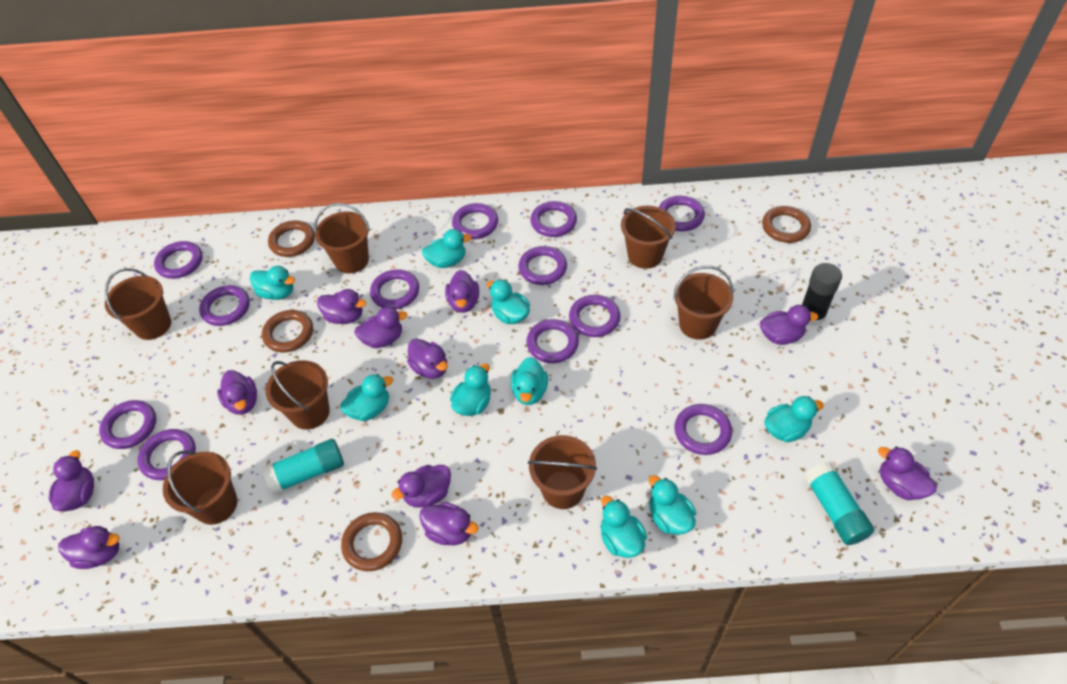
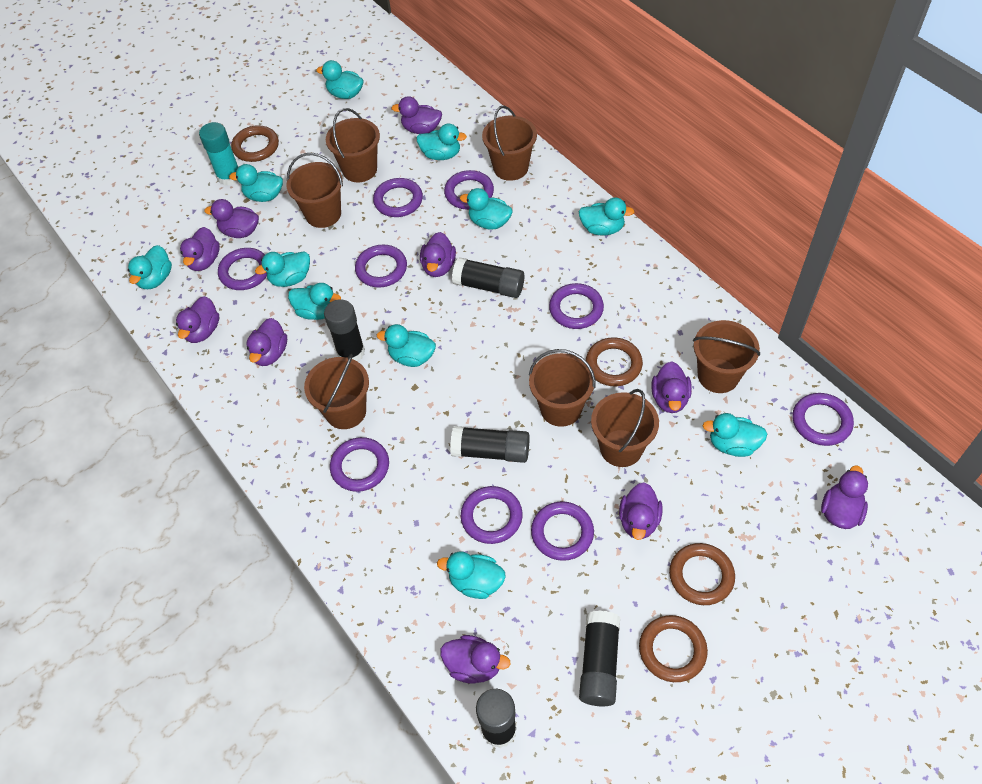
black glue stick: [802,263,842,326] = 1 -> [324,299,365,362] [450,426,530,463] [452,257,524,298] [476,689,517,748] [579,610,620,707] = 5
purple duck: [48,450,94,512] [58,526,119,569] [217,370,257,415] [317,289,366,324] [354,307,408,348] [391,465,451,508] [407,338,448,379] [419,502,479,545] [445,270,479,313] [760,305,818,345] [878,446,937,500] = 11 -> [176,296,219,343] [180,227,220,271] [204,199,259,238] [246,318,287,366] [391,96,442,134] [420,232,456,277] [441,635,510,684] [619,482,663,540] [651,361,692,413] [821,465,868,529] = 10
purple ring: [99,400,156,449] [137,429,196,480] [154,241,203,279] [199,285,250,326] [370,269,419,309] [452,203,498,239] [519,246,567,285] [526,319,579,363] [531,201,577,237] [569,295,621,337] [659,196,705,231] [674,404,732,455] = 12 -> [218,248,267,290] [330,437,389,492] [355,245,407,288] [373,178,423,217] [444,170,494,210] [461,486,523,544] [531,501,594,561] [549,283,604,329] [792,393,854,446] = 9
turquoise duck: [250,266,295,300] [340,374,393,421] [422,229,472,268] [450,363,491,416] [487,279,530,324] [511,357,548,405] [601,496,647,558] [649,475,696,535] [765,396,824,442] = 9 -> [128,245,172,289] [229,164,283,202] [255,251,310,287] [288,283,341,320] [316,60,364,99] [377,324,436,367] [416,123,467,160] [437,552,506,599] [460,188,513,230] [578,198,634,235] [702,413,767,457] = 11
turquoise glue stick: [263,439,344,494] [804,462,874,545] = 2 -> [199,122,239,186] = 1

